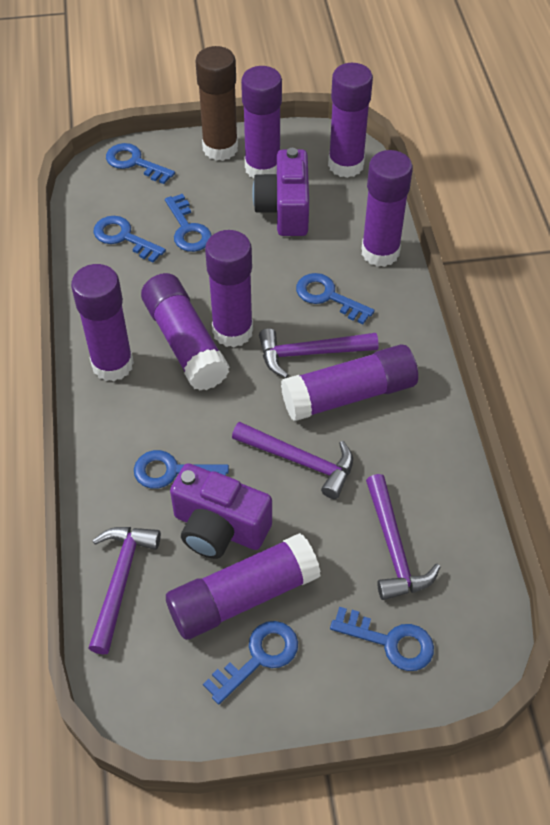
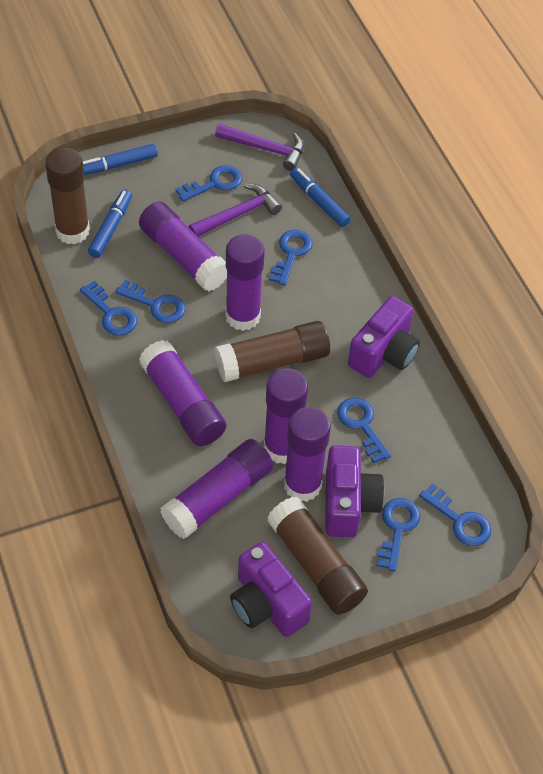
blue marker: none = 0 -> [83,144,158,175] [88,190,132,258] [290,168,351,227] = 3
brown glue stick: [195,46,238,161] = 1 -> [45,147,90,245] [215,321,330,382] [267,497,368,615] = 3
purple camera: [170,463,272,559] [252,148,309,236] = 2 -> [230,542,312,637] [325,445,385,537] [348,296,420,378] = 3
purple glue stick: [71,264,134,382] [141,273,230,391] [166,533,321,640] [205,230,253,347] [241,66,282,178] [281,344,418,421] [328,63,373,178] [361,150,413,267] = 8 -> [139,202,227,291] [139,340,226,446] [160,439,273,539] [225,234,265,331] [264,368,308,464] [284,407,331,502] = 6
purple hammer: [88,527,161,654] [232,422,353,499] [259,328,378,378] [366,474,440,600] = 4 -> [189,184,282,237] [215,124,304,171] = 2

